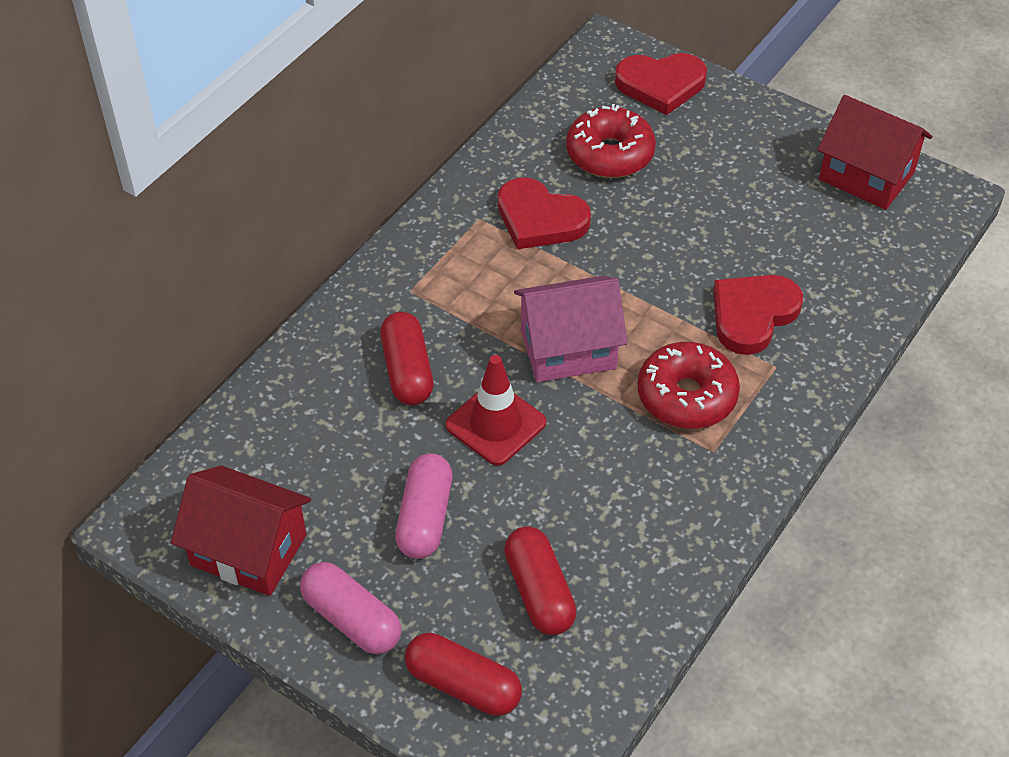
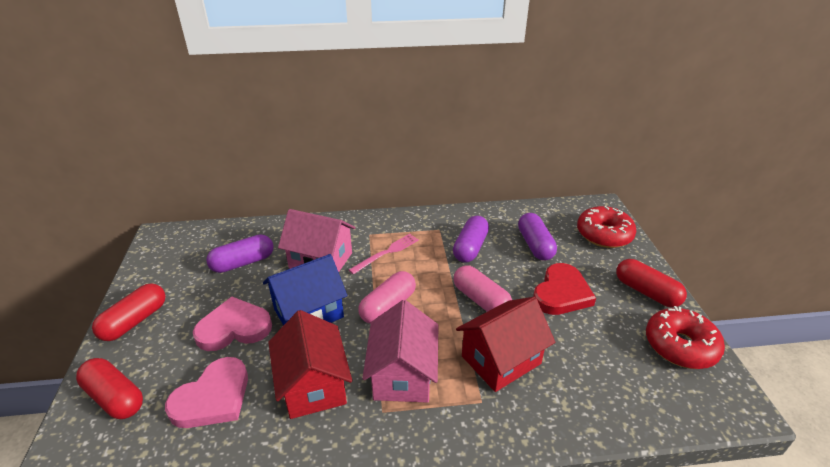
blue house: none = 0 -> [263,254,348,326] = 1
pink fork: none = 0 -> [349,234,419,275] = 1
pink heart: none = 0 -> [165,357,248,428] [193,297,272,351] = 2
pink house: [514,276,627,382] = 1 -> [278,209,355,272] [362,300,438,403] = 2
purple capsule: none = 0 -> [206,234,274,273] [453,216,489,263] [518,213,557,261] = 3
red heart: [498,177,591,249] [615,53,707,115] [713,275,803,355] = 3 -> [533,263,596,315] = 1
red traffic cone: [445,355,546,466] = 1 -> none = 0

